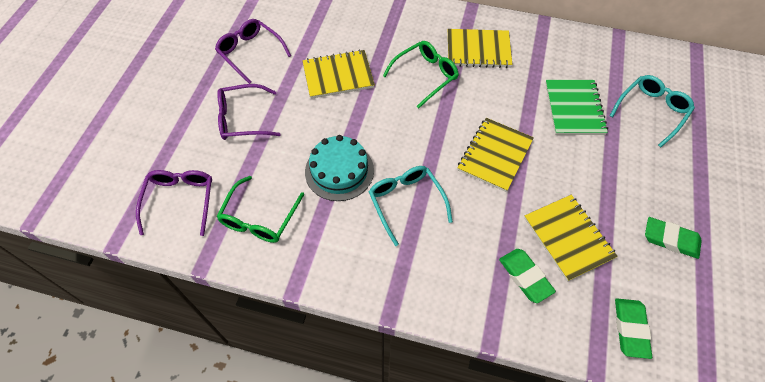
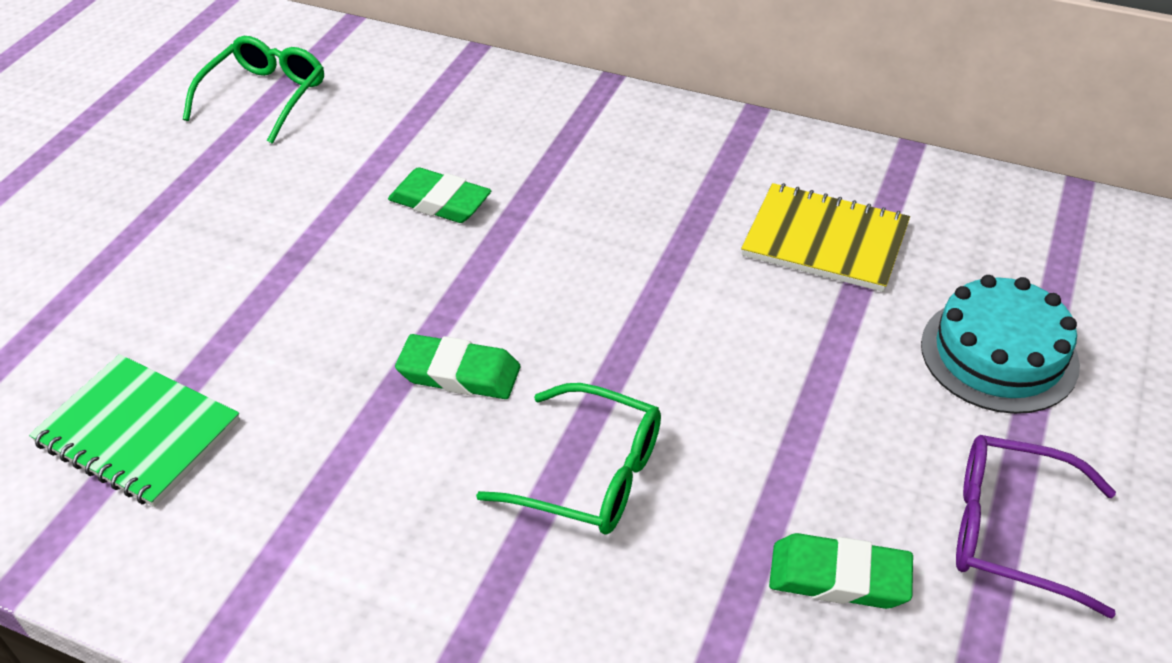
purple glasses: [136,170,212,236] [215,19,291,84] [217,84,281,140] = 3 -> [956,435,1116,619] = 1
turquoise glasses: [369,166,453,246] [610,75,695,147] = 2 -> none = 0
yellow notebook: [302,50,375,99] [448,29,513,68] [458,118,534,192] [524,195,618,282] = 4 -> [741,183,910,292] = 1

